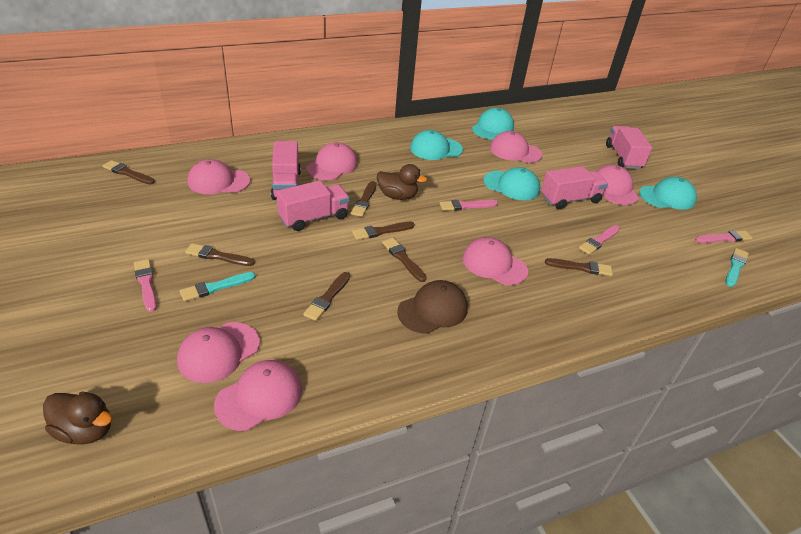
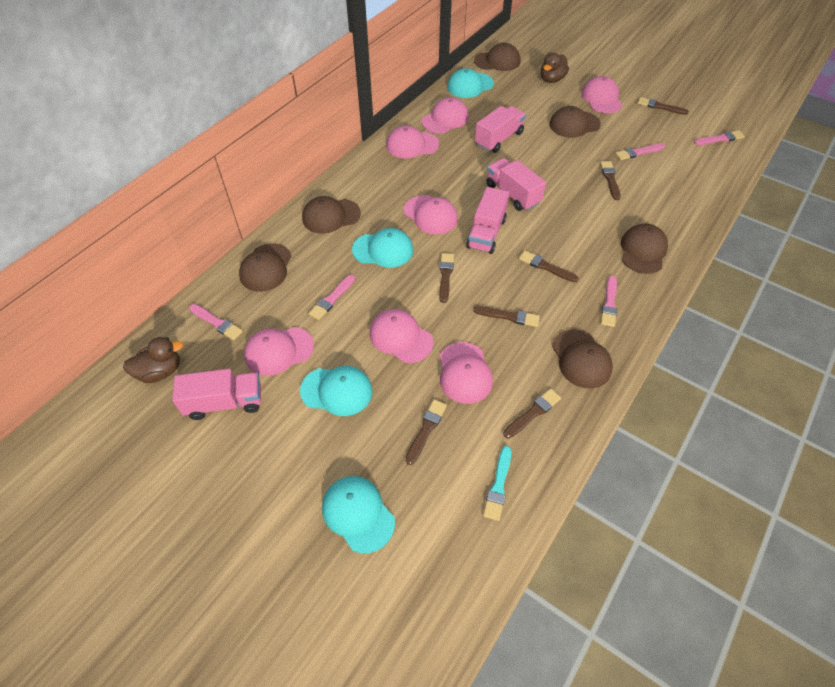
brown cap: [397,280,468,334] = 1 -> [239,243,291,292] [302,196,361,234] [474,43,520,71] [550,106,601,138] [552,329,613,389] [621,223,668,274] = 6
pink brush: [134,259,157,312] [439,200,498,211] [579,225,620,255] [695,230,752,243] = 4 -> [189,304,243,340] [309,274,355,320] [601,276,617,327] [615,143,665,160] [694,130,745,145] = 5
turquoise brush: [180,272,256,302] [725,248,749,287] = 2 -> [483,446,512,521] = 1

